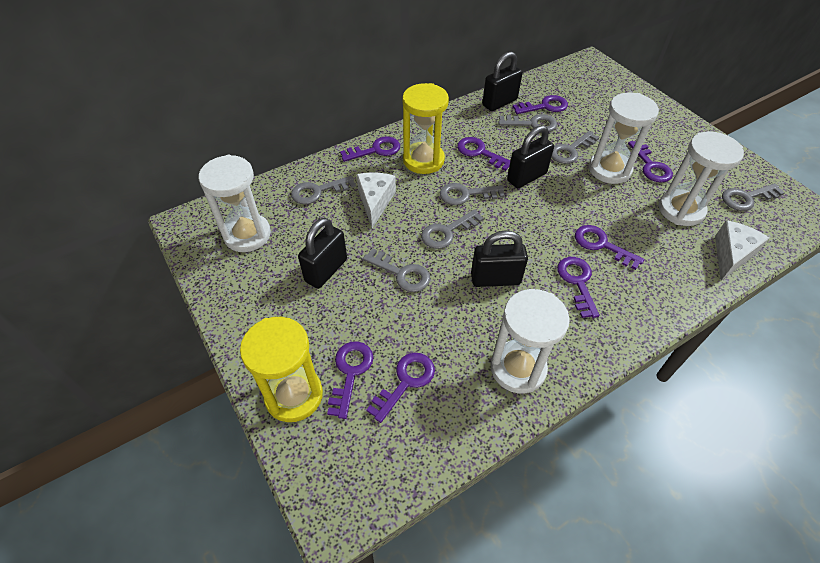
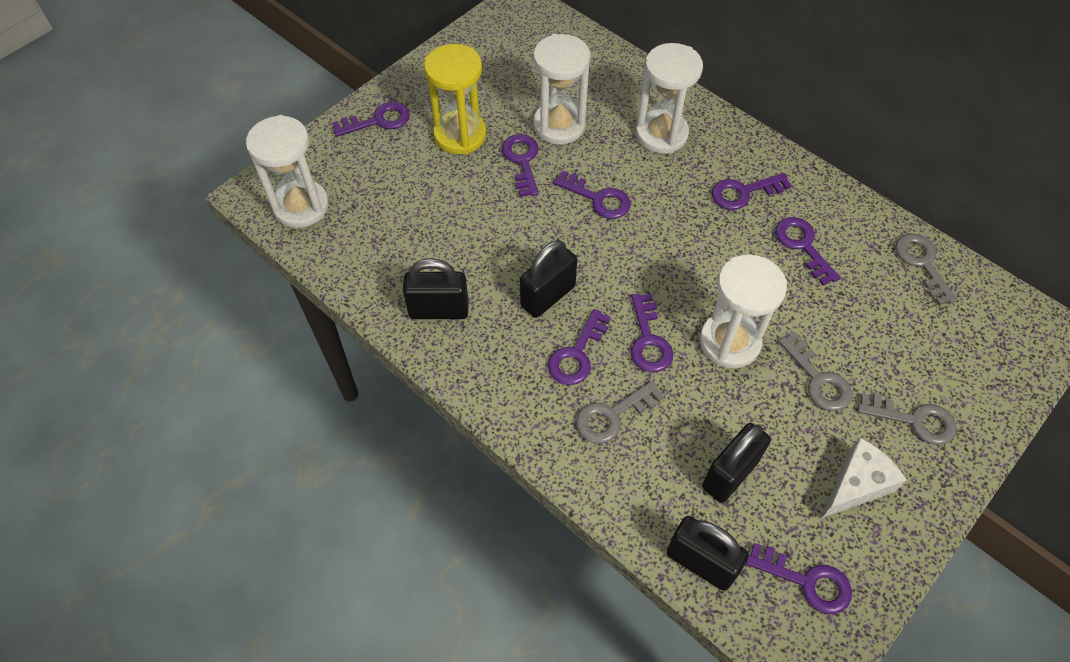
grey key: [291,175,356,204] [363,248,430,292] [421,209,484,249] [440,183,505,205] [498,114,557,132] [551,131,599,164] [722,183,785,211] = 7 -> [576,381,664,443] [778,332,852,411] [858,393,957,445] [895,234,958,306] = 4
white cheese: [357,172,396,228] [715,220,769,281] = 2 -> [821,437,907,519] = 1
yellow hourglass: [240,317,323,422] [402,83,449,174] = 2 -> [424,44,487,154] = 1

